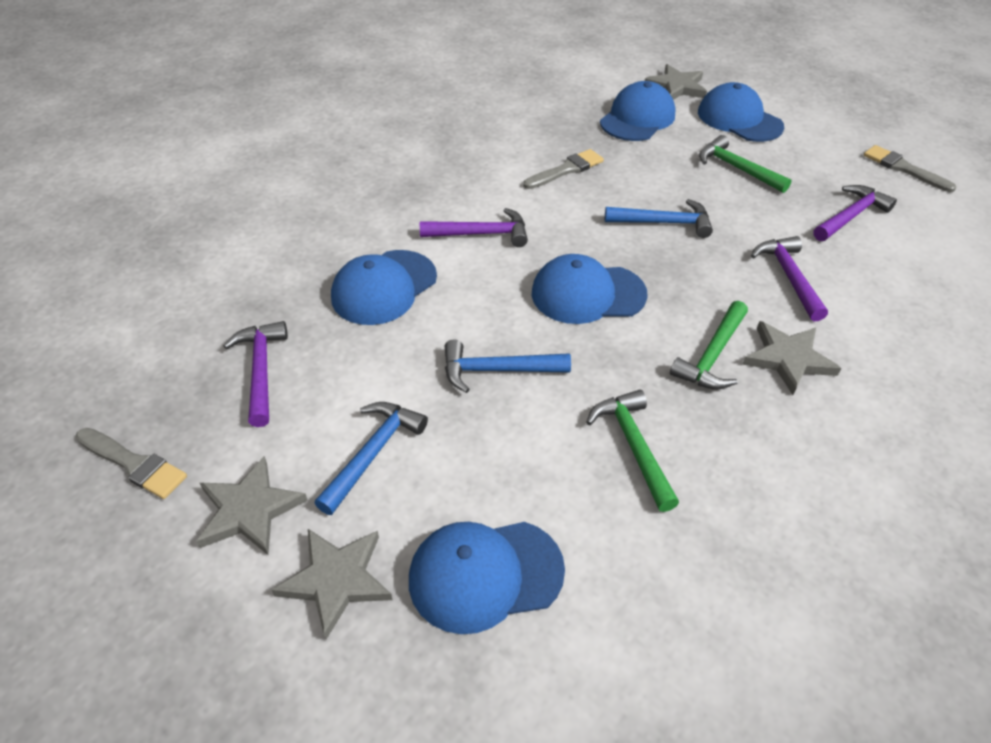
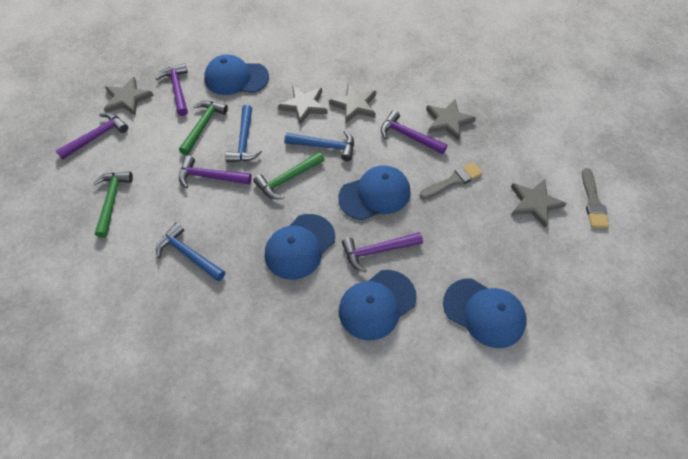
grey brush: [76,428,187,499] [523,149,604,189] [864,145,957,192] = 3 -> [420,162,483,199] [582,168,609,228] = 2
grey star: [196,456,308,555] [272,529,392,639] [645,64,707,100] [742,321,841,395] = 4 -> [104,77,154,116] [278,85,328,125] [329,84,376,123] [426,99,476,141] [511,179,567,228] = 5
purple hammer: [224,321,288,427] [420,208,528,247] [751,236,828,322] [813,185,897,241] = 4 -> [56,112,128,159] [156,63,188,116] [179,156,252,189] [342,232,423,272] [381,110,447,154] = 5

